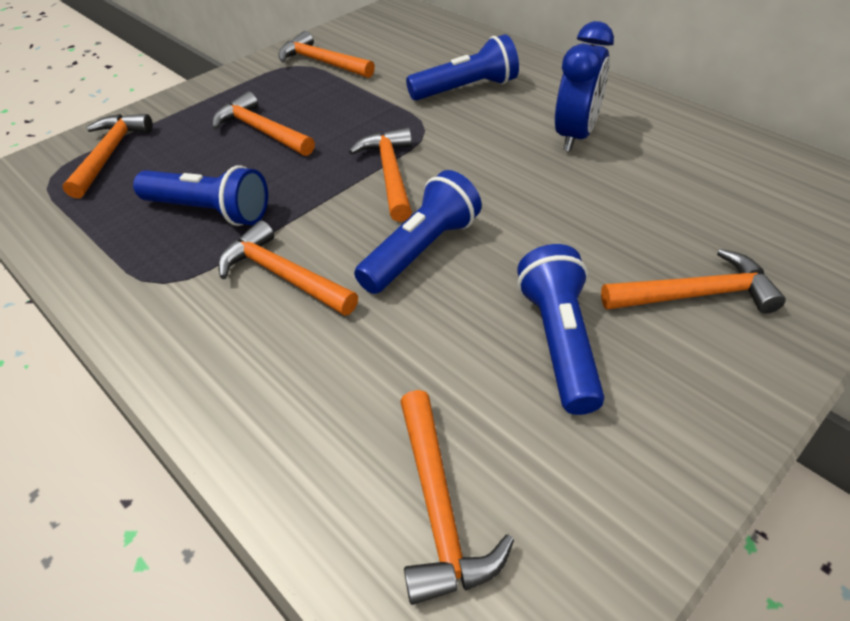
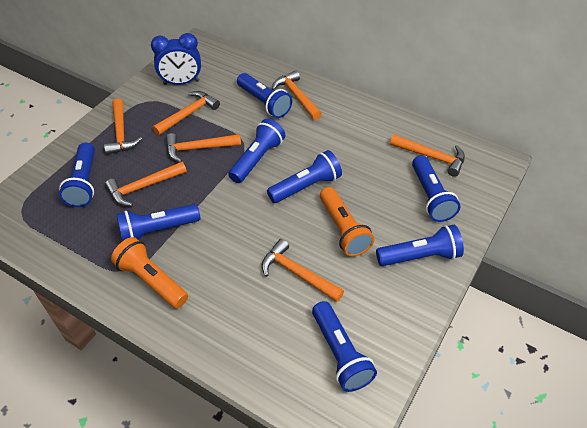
blue flashlight: [133,165,268,226] [354,170,482,294] [406,34,519,101] [517,244,605,415] = 4 -> [59,143,95,207] [116,204,200,241] [228,119,285,183] [237,73,292,118] [267,150,342,203] [312,301,377,392] [376,225,464,266] [412,155,460,222] = 8
orange flashlight: none = 0 -> [111,237,188,308] [320,187,374,257] = 2

